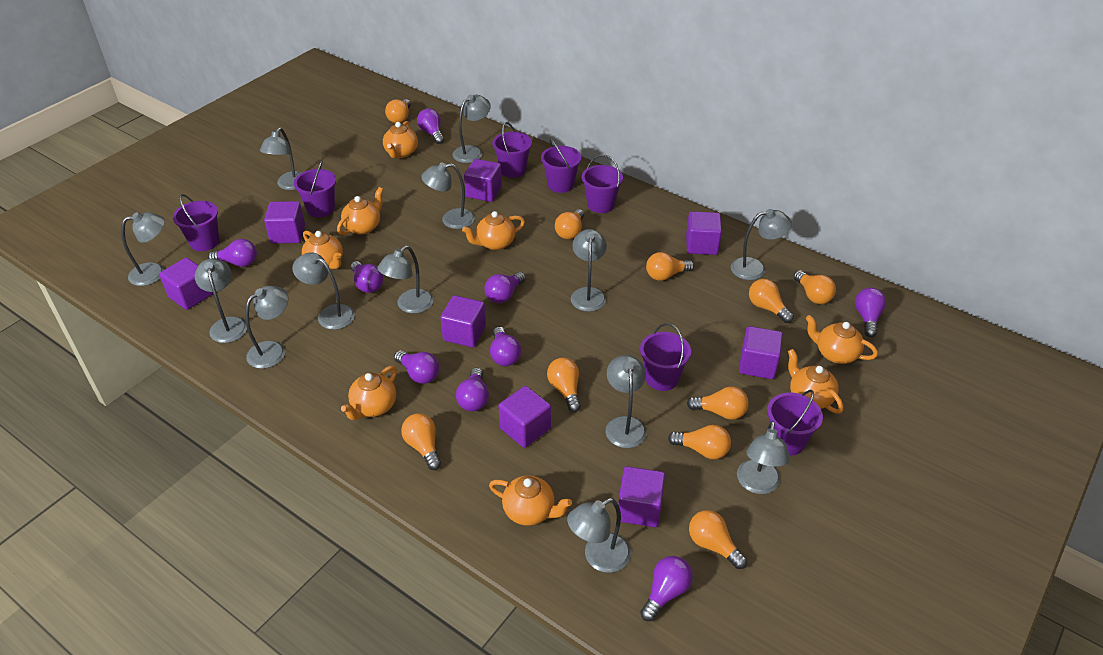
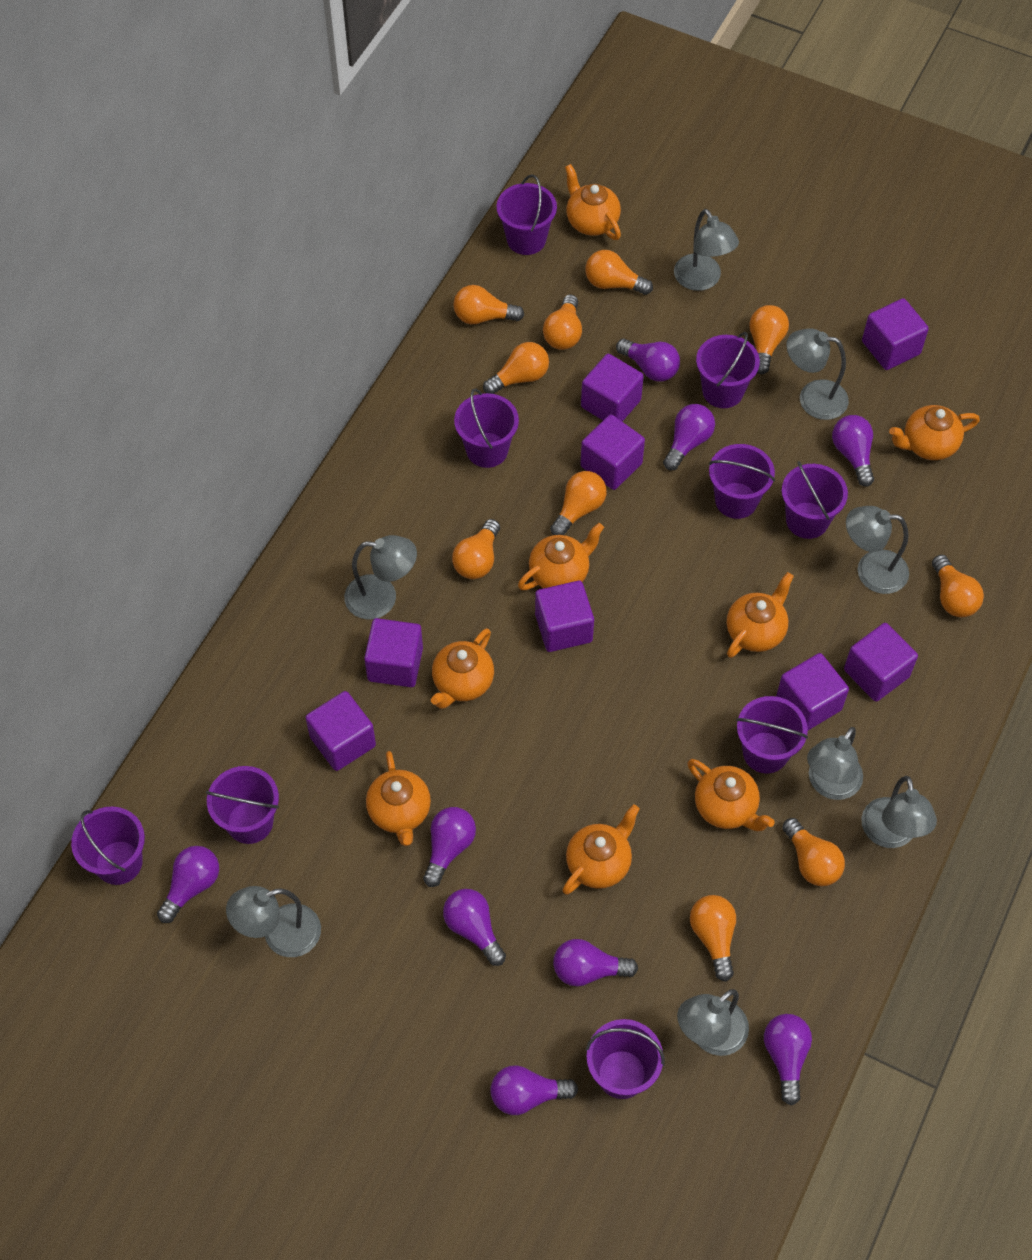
grey lamp: [121,212,165,286] [195,259,247,343] [245,286,289,369] [260,127,302,190] [292,252,355,330] [377,245,433,313] [421,163,475,229] [453,95,491,163] [567,498,631,573] [571,229,607,312] [606,355,647,448] [731,209,792,280] [737,421,790,494] = 13 -> [226,886,321,957] [344,535,417,620] [674,209,739,291] [677,989,749,1056] [786,328,849,420] [807,727,863,800] [846,506,909,594] [862,776,937,848] = 8
purple bucket: [173,194,219,251] [294,160,336,217] [492,122,532,178] [541,139,581,193] [582,155,623,213] [640,323,691,391] [767,390,823,456] = 7 -> [71,807,145,885] [206,766,279,844] [454,388,519,468] [497,174,557,255] [586,1019,665,1099] [696,332,760,408] [709,444,775,519] [736,696,808,773] [782,461,848,539] = 9

